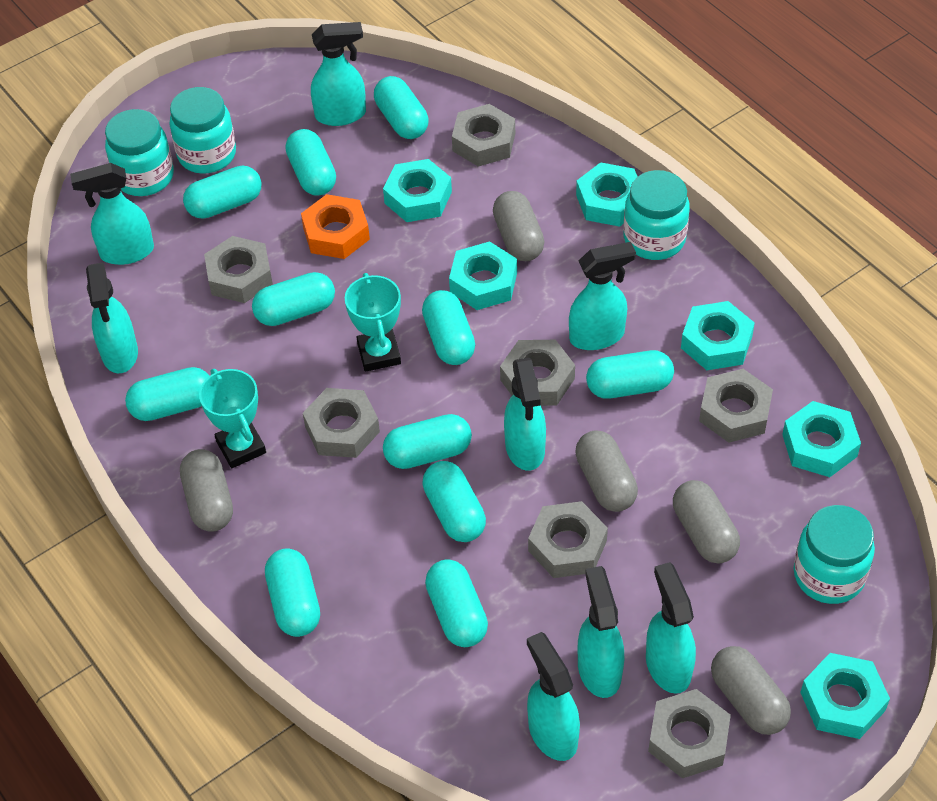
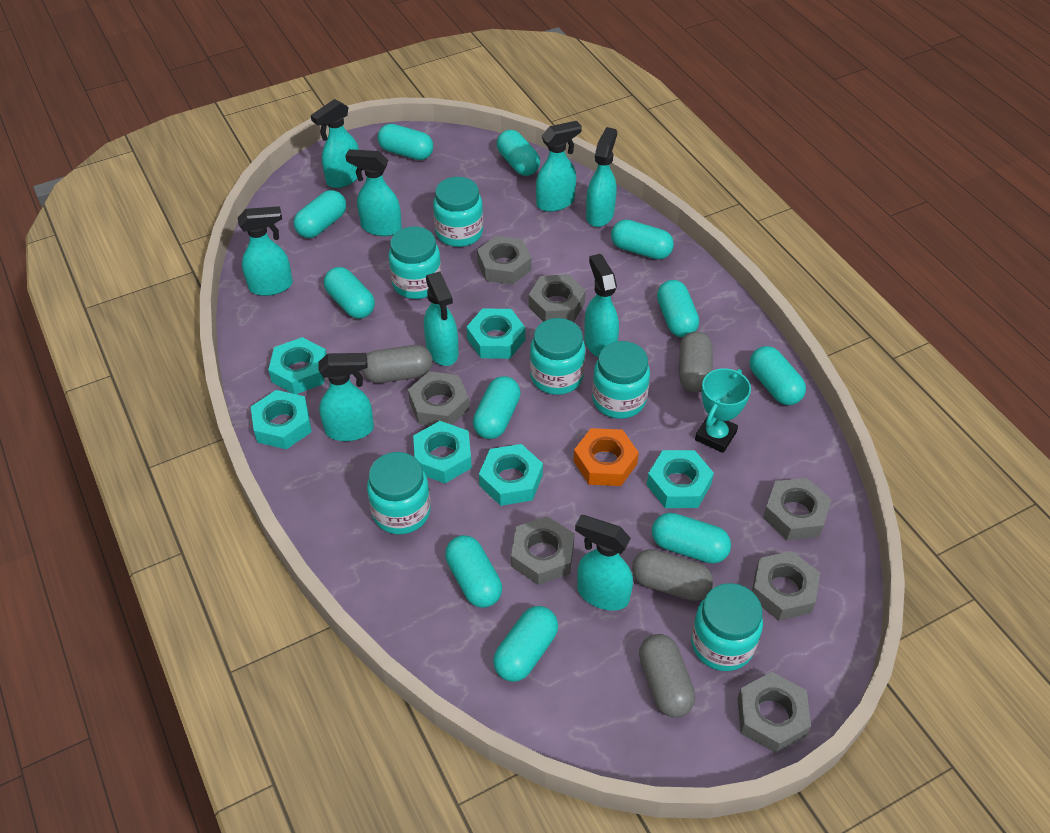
grey capsule: [180,449,233,532] [493,191,544,261] [575,431,638,512] [673,480,740,564] [711,646,791,735] = 5 -> [362,345,433,383] [632,549,713,601] [639,634,696,718] [679,331,713,393] = 4
turquoise jar: [105,109,174,196] [169,87,236,174] [624,170,690,260] [794,505,875,604] = 4 -> [367,452,431,534] [389,226,442,299] [433,177,483,247] [530,318,585,395] [592,341,650,419] [691,583,763,671] = 6
turquoise spray bottle: [70,163,154,265] [86,262,138,373] [311,22,366,126] [504,358,546,471] [527,632,580,761] [569,242,636,350] [578,566,624,698] [646,562,696,694] = 8 -> [238,206,293,296] [311,99,359,188] [319,353,374,441] [345,149,402,236] [424,271,459,366] [536,121,582,212] [575,515,633,611] [584,254,619,357] [586,127,617,227] = 9
turquoise trophy: [199,369,266,468] [345,273,401,372] = 2 -> [695,368,751,453] = 1

